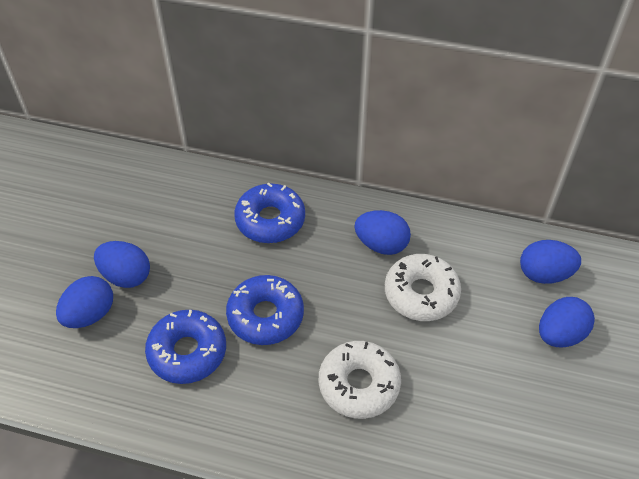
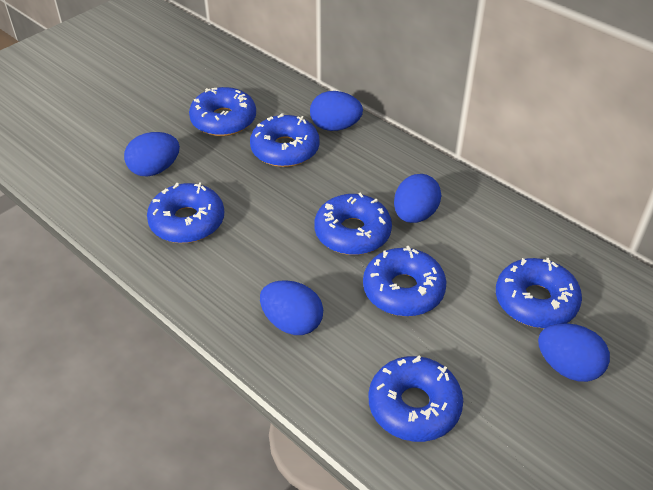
blue donut: [145,310,226,384] [226,275,304,345] [234,182,305,243] = 3 -> [147,183,224,243] [189,87,256,136] [250,113,319,167] [314,192,392,255] [363,246,446,317] [368,356,463,442] [496,258,582,328] = 7
white donut: [319,341,401,419] [385,254,461,321] = 2 -> none = 0

